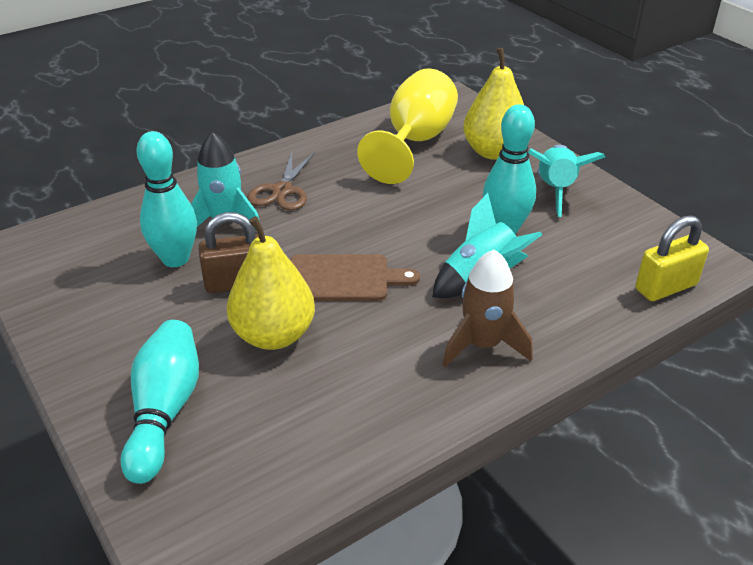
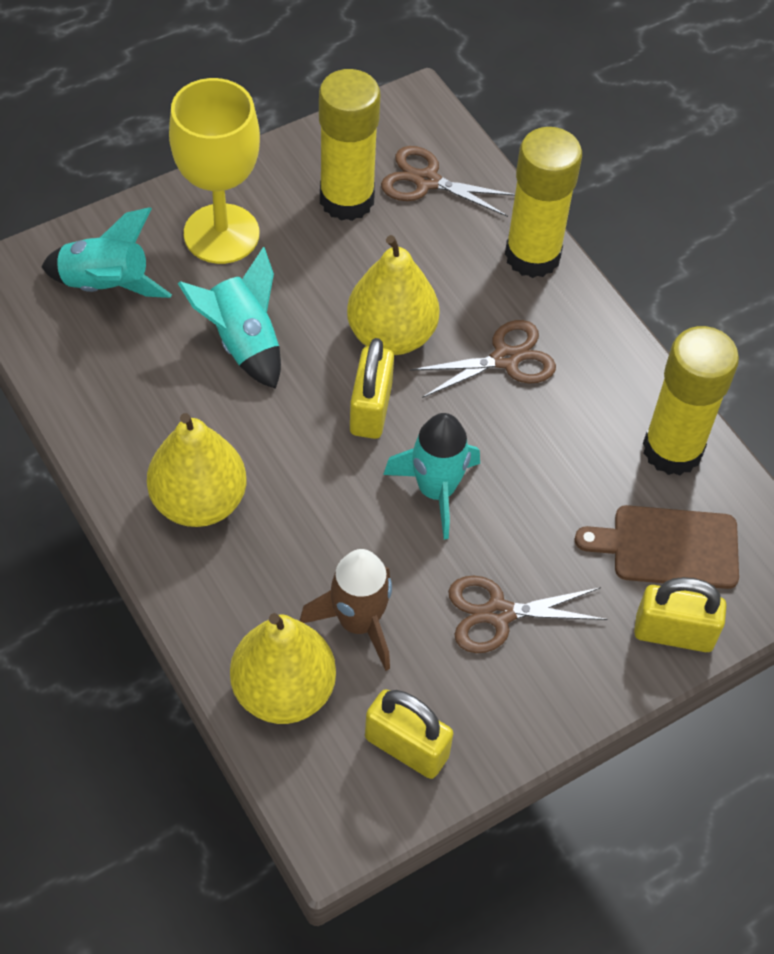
brown padlock: [198,212,259,293] = 1 -> none = 0
brown scissors: [248,152,315,210] = 1 -> [381,146,515,217] [410,320,556,398] [448,576,608,653] = 3
turquoise bowling pin: [120,320,199,484] [136,131,197,267] [483,104,536,234] = 3 -> none = 0
yellow glue stick: none = 0 -> [319,69,380,221] [505,127,582,278] [643,326,739,475] = 3
yellow padlock: [635,215,709,301] = 1 -> [350,338,394,439] [365,689,453,779] [634,577,727,652] = 3
yellow pear: [227,216,315,350] [463,48,524,160] = 2 -> [147,413,246,527] [230,613,336,724] [347,235,440,355] = 3

